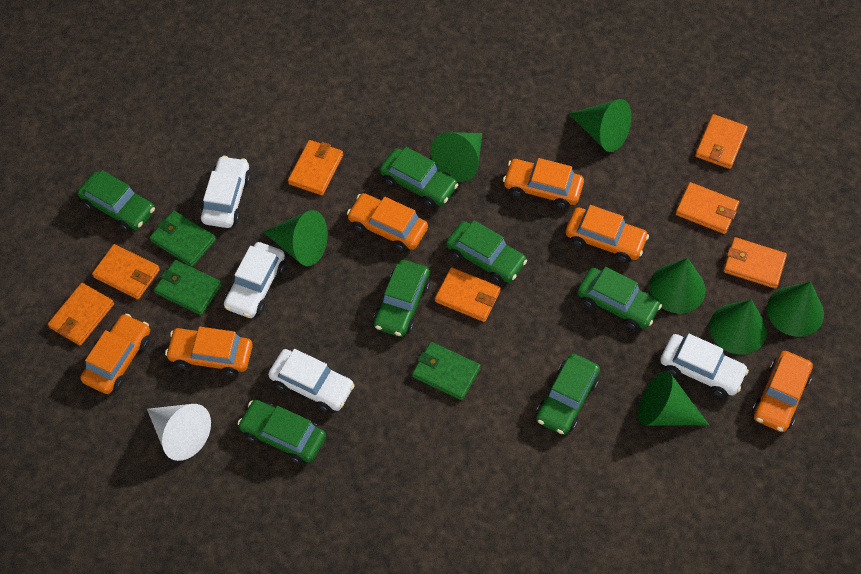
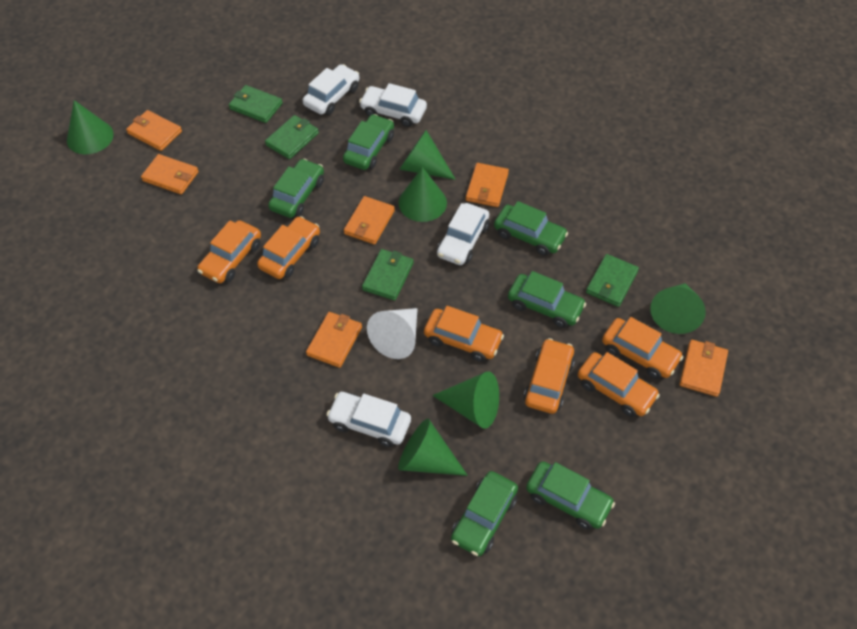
green car: [77,170,155,232] [237,400,326,464] [374,260,430,337] [380,147,458,208] [446,220,527,284] [536,354,600,435] [577,267,662,330] = 7 -> [268,159,324,218] [343,114,394,170] [451,471,518,556] [494,201,568,256] [508,271,586,328] [526,461,615,530] = 6
green cone: [263,210,328,266] [431,132,482,182] [569,99,631,152] [638,371,709,426] [649,258,706,313] [709,300,767,355] [767,281,824,337] = 7 -> [67,100,114,154] [398,419,468,476] [399,130,456,180] [399,167,447,222] [432,371,499,429] [650,283,706,334] = 6
green wallet: [150,211,216,267] [154,260,222,315] [412,342,481,400] = 3 -> [229,85,283,123] [265,115,319,159] [362,249,414,301] [586,254,639,307] = 4
orange wallet: [48,283,114,346] [92,244,160,299] [288,140,343,195] [435,267,501,322] [676,182,739,234] [695,114,748,169] [723,237,787,289] = 7 -> [126,110,182,151] [141,154,199,195] [306,312,362,368] [344,196,395,245] [466,163,509,207] [680,340,728,397] = 6

